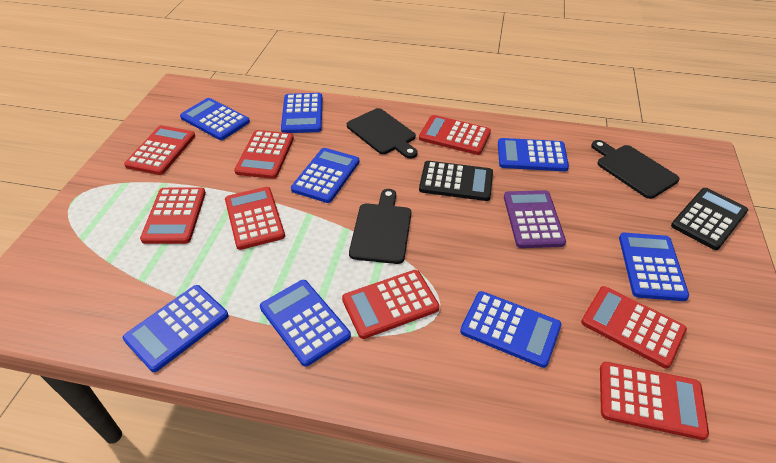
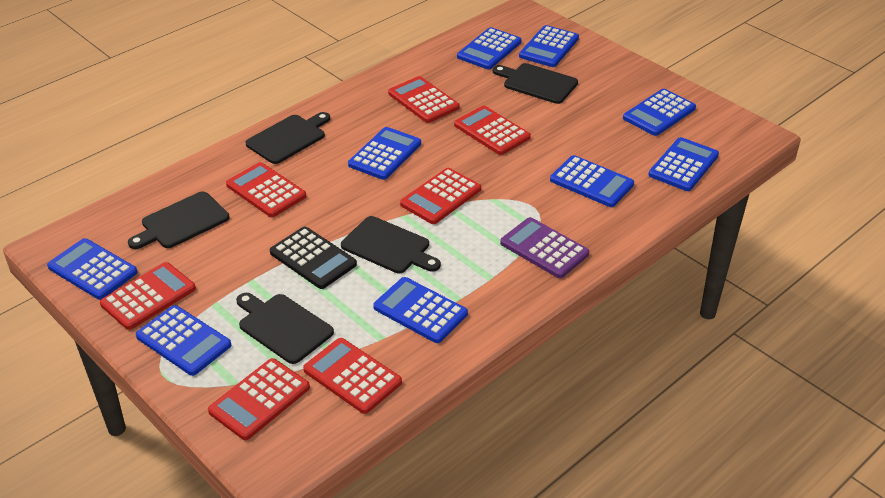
black calculator: [419,161,493,201] [671,188,748,250] = 2 -> [270,227,357,289] = 1
black cutting board: [347,108,418,159] [349,189,411,264] [591,140,679,199] = 3 -> [128,191,230,249] [236,293,334,364] [245,112,330,164] [341,216,441,273] [493,63,578,104] = 5
blue calculator: [123,285,228,372] [180,98,250,140] [260,280,351,367] [281,93,323,133] [291,148,359,203] [460,291,561,368] [498,138,569,171] [619,233,689,301] = 8 -> [47,238,138,300] [136,305,231,376] [348,127,421,180] [373,277,468,343] [457,27,522,69] [519,25,579,67] [550,155,634,207] [623,89,696,136] [648,137,719,191] = 9
red calculator: [124,125,195,175] [140,188,206,244] [225,187,285,250] [234,130,294,179] [342,270,440,339] [419,115,491,155] [581,286,687,368] [600,362,709,440] = 8 -> [100,262,196,330] [208,358,310,440] [226,162,306,217] [303,338,402,414] [388,76,460,123] [400,168,481,224] [454,106,531,155] = 7

